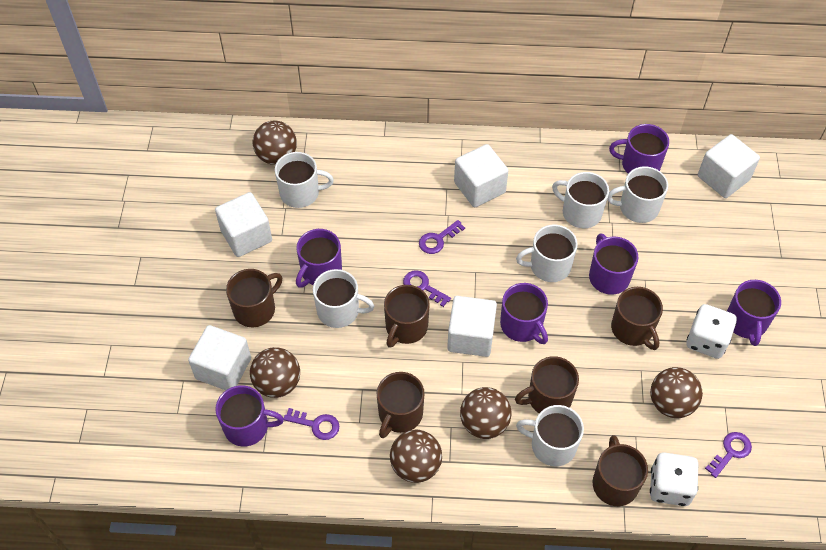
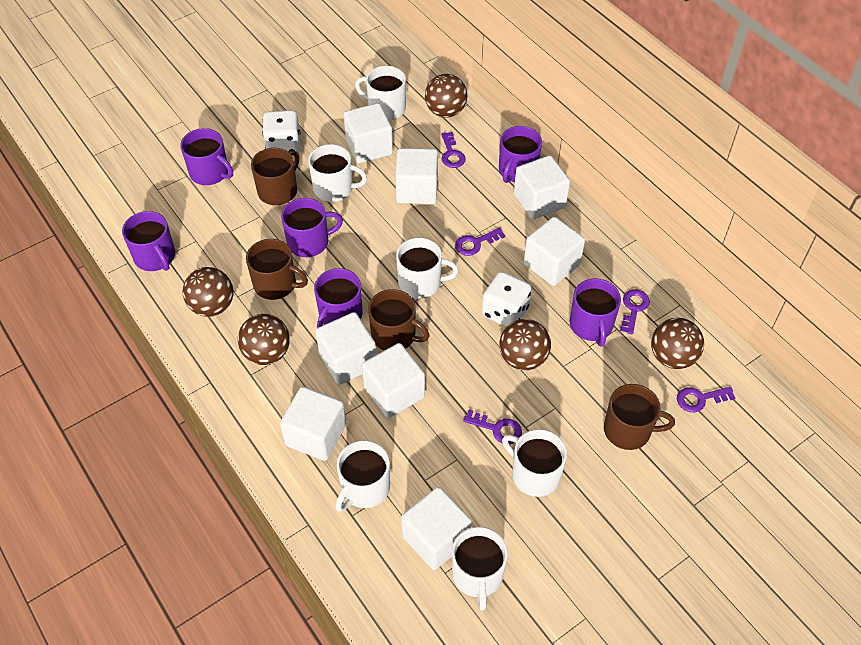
brown mug: [226,269,282,327] [377,372,424,438] [384,285,430,348] [515,356,579,413] [593,435,648,506] [611,287,663,350] = 6 -> [246,239,308,300] [251,148,299,205] [368,289,430,351] [604,384,675,450] = 4
purple key: [284,408,339,440] [403,270,451,307] [419,220,465,254] [705,432,752,478] = 4 -> [441,132,466,168] [455,227,505,256] [463,410,522,444] [620,289,650,335] [677,387,735,412] = 5
white cube: [188,325,251,390] [215,192,272,257] [447,296,497,357] [454,144,509,207] [698,134,760,198] = 5 -> [280,386,346,461] [315,312,376,385] [344,103,393,163] [362,343,425,418] [395,148,438,204] [401,487,472,570] [514,155,570,219] [524,217,585,286] = 8

